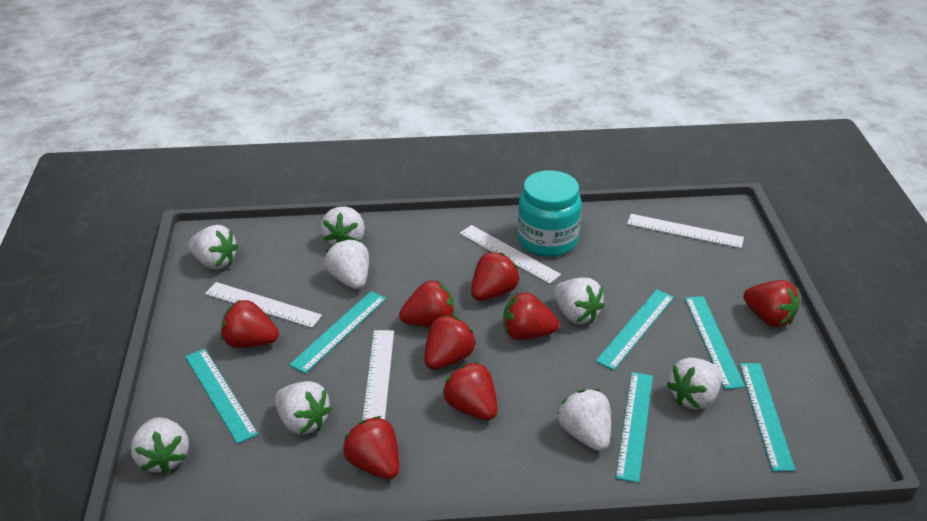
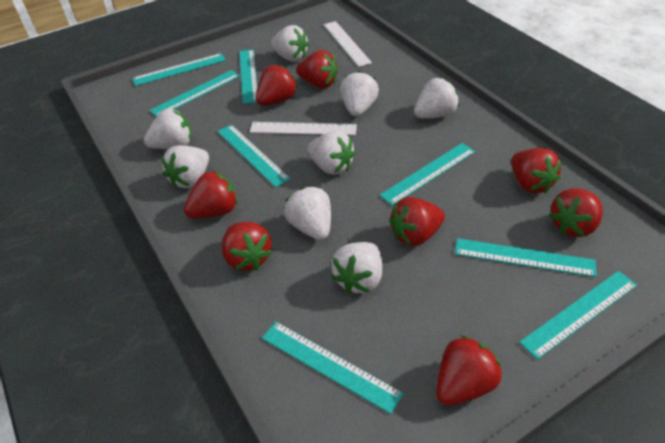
turquoise jar: [518,170,582,257] = 1 -> none = 0
turquoise ruler: [185,349,258,444] [289,291,386,374] [596,289,674,370] [615,372,653,483] [685,296,745,389] [739,363,795,471] = 6 -> [132,53,226,86] [149,70,240,117] [217,124,291,187] [239,50,257,104] [262,322,403,414] [380,143,475,206] [455,238,597,277] [519,271,637,360] = 8
white ruler: [205,282,322,328] [362,330,394,420] [460,225,561,284] [627,214,744,248] = 4 -> [250,122,357,135] [323,21,372,67] = 2

